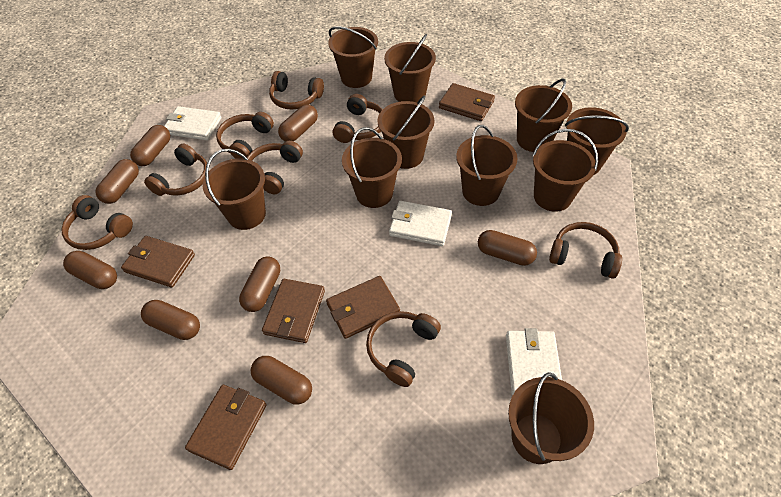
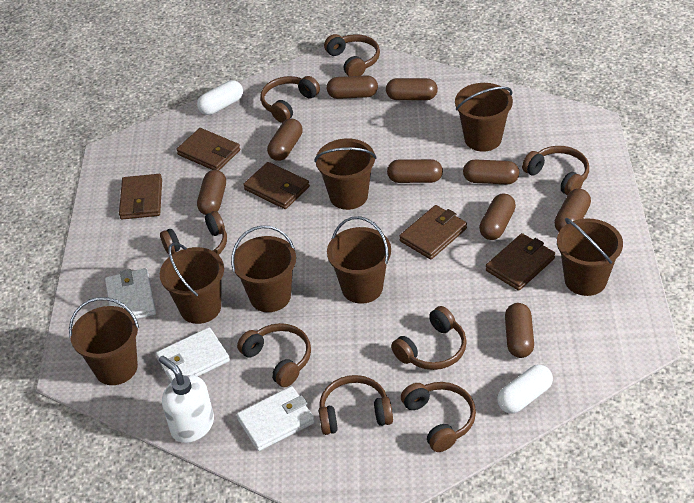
brown bucket: [203,149,266,230] [328,26,378,88] [342,127,402,208] [378,96,434,169] [384,34,436,102] [456,125,518,206] [508,372,594,464] [515,78,572,152] [532,129,598,212] [565,107,629,175] = 10 -> [69,297,139,385] [160,243,224,324] [231,225,296,312] [314,138,376,210] [327,216,391,304] [455,83,513,152] [557,218,623,296] = 7
brown capsule: [63,251,117,289] [96,159,139,204] [130,125,170,166] [141,300,200,340] [239,256,280,312] [251,356,312,405] [278,105,318,142] [478,230,537,266] = 8 -> [197,170,226,215] [267,119,303,161] [327,75,378,99] [386,78,438,100] [387,159,443,183] [463,159,519,184] [479,193,516,240] [505,303,534,358] [554,189,591,232] = 9
white capsule: none = 0 -> [197,80,243,115] [497,365,553,414] = 2
white soap dispenser: none = 0 -> [159,356,214,443] = 1

